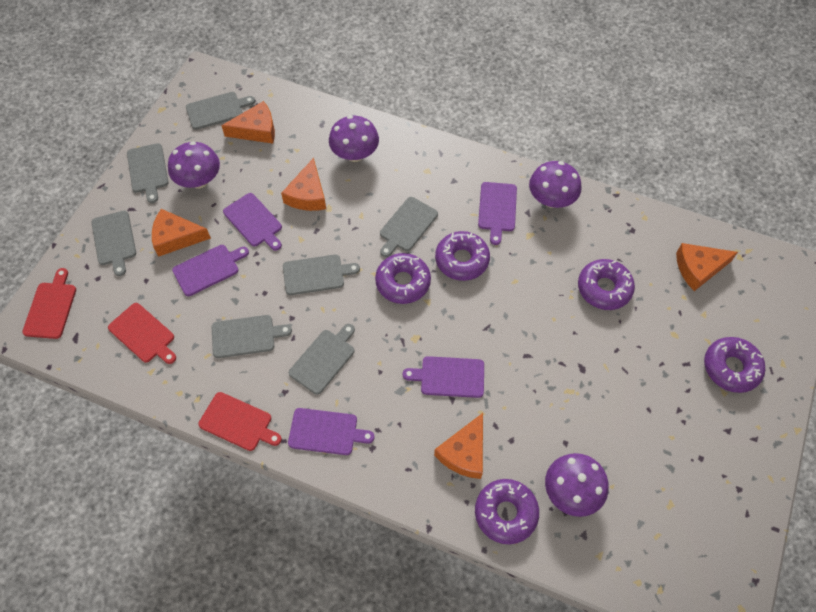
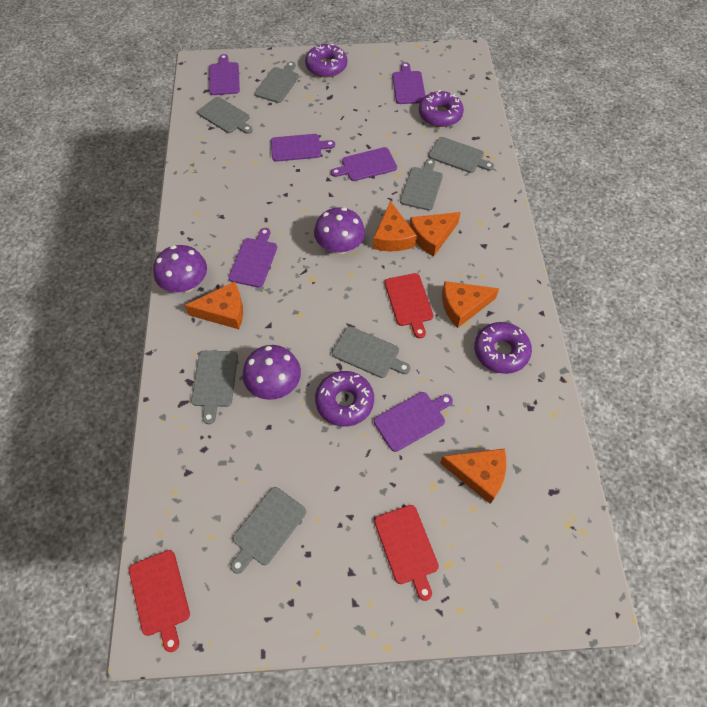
purple cutting board: [172,245,249,296] [223,193,282,251] [288,408,374,455] [403,356,484,398] [478,182,517,245] = 5 -> [209,54,240,95] [228,228,277,287] [271,134,335,162] [331,147,397,181] [374,392,453,452] [392,62,426,104] = 6
purple donut: [375,253,431,304] [435,231,490,281] [475,479,539,544] [578,259,635,310] [704,337,765,393] = 5 -> [305,44,347,77] [315,371,374,427] [419,90,464,127] [474,322,532,374] = 4
purple mushroom: [168,142,220,188] [329,115,379,162] [529,161,582,208] [545,453,609,517] = 4 -> [153,245,207,292] [243,345,301,400] [314,207,365,254] = 3

